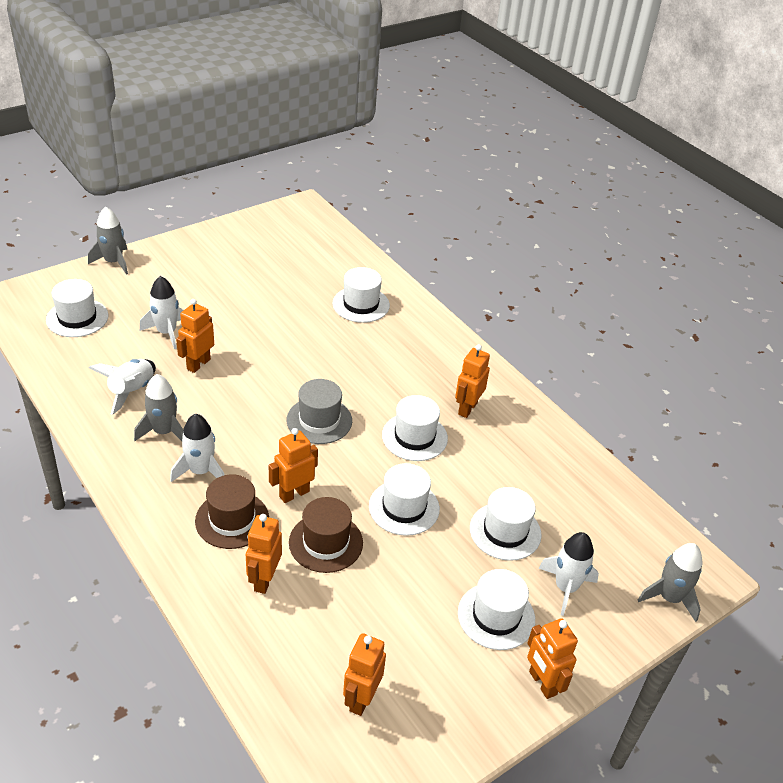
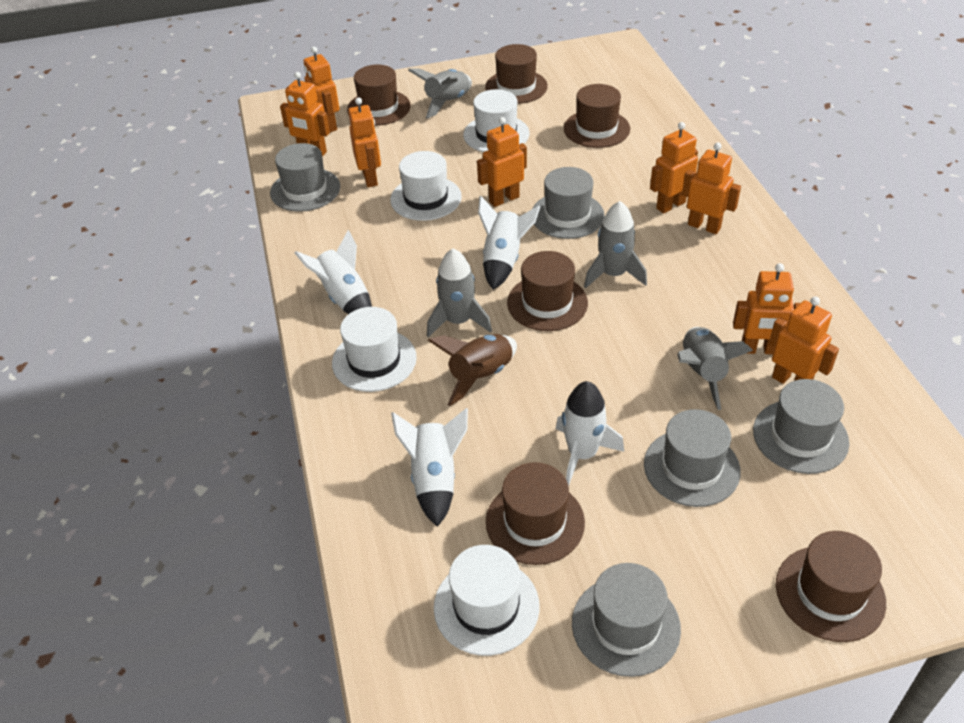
brown hat: [195,474,269,549] [289,497,363,573] = 2 -> [347,65,411,126] [485,44,548,104] [486,462,585,565] [507,251,588,331] [564,84,630,148] [776,531,886,642] = 6
brown rocket: none = 0 -> [428,334,517,406] = 1
grey hat: [287,379,352,444] = 1 -> [270,143,340,212] [532,167,605,239] [572,563,681,677] [644,409,741,507] [753,379,849,474] = 5
grey rocket: [88,207,128,275] [134,374,183,441] [638,543,703,622] = 3 -> [408,68,472,119] [427,248,492,337] [584,201,647,288] [677,327,753,410] = 4
orange robot: [176,299,214,373] [246,514,282,594] [269,428,318,503] [343,633,386,716] [455,344,490,418] [527,618,578,699] = 6 -> [280,72,330,156] [303,47,339,132] [348,97,381,187] [477,117,527,207] [650,122,698,214] [682,142,741,234] [733,263,800,354] [769,297,839,384] = 8
white hat: [46,279,109,337] [333,267,390,323] [369,463,440,536] [382,395,448,461] [458,569,535,650] [470,487,542,561] = 6 -> [332,307,417,392] [390,151,462,221] [434,545,540,656] [463,89,530,152] = 4

